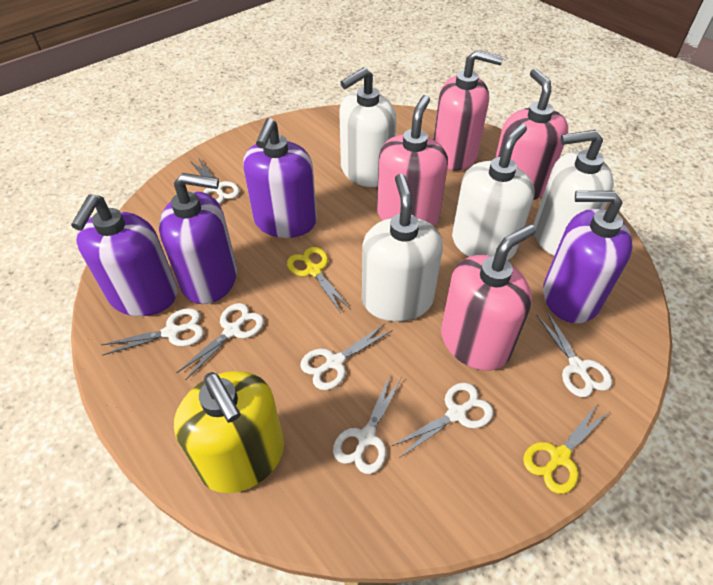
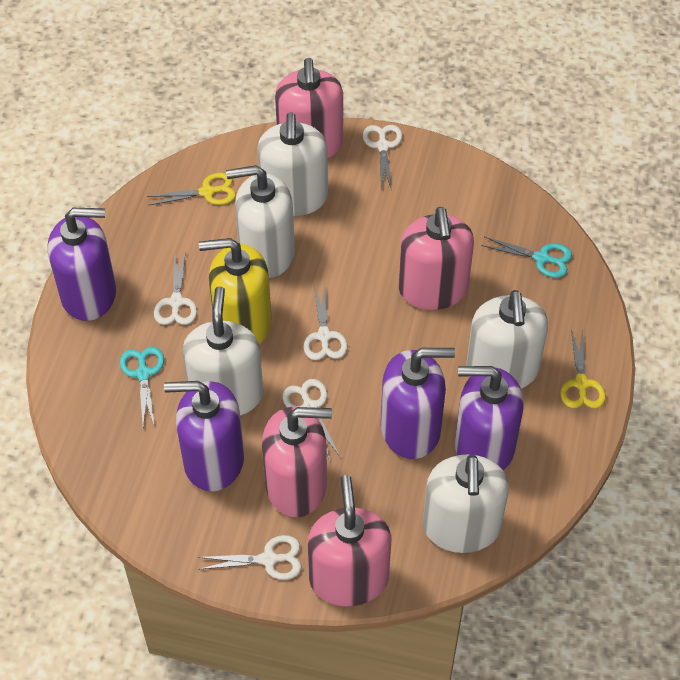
turquoise scissors: none = 0 -> [120,347,164,427] [481,236,572,278] = 2
white scissors: [101,308,204,356] [177,303,264,380] [190,157,240,204] [300,323,393,390] [333,375,402,474] [392,383,493,457] [536,311,612,397] = 7 -> [154,250,197,325] [198,535,302,580] [283,379,341,460] [303,285,348,360] [363,125,402,188] = 5
white soap dispenser: [339,67,396,187] [362,174,443,322] [452,124,535,260] [533,130,614,256] = 4 -> [183,286,263,416] [226,165,295,278] [257,112,328,216] [423,454,509,553] [466,290,548,389] = 5

